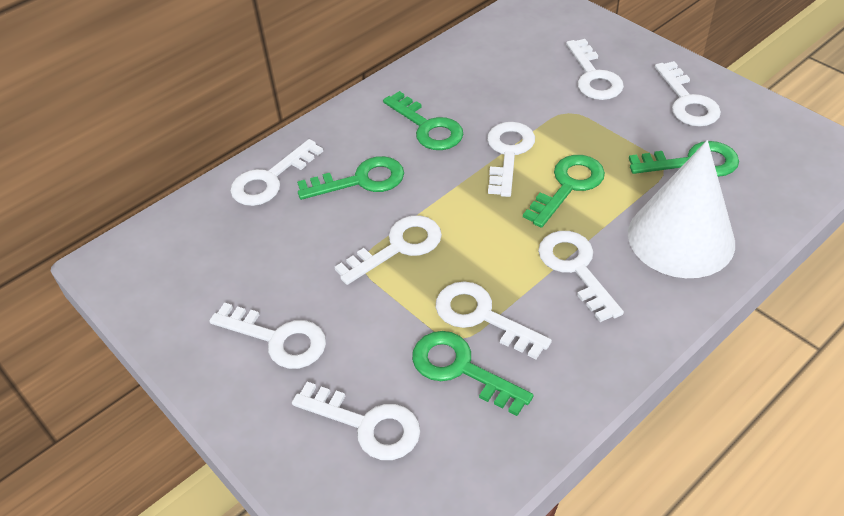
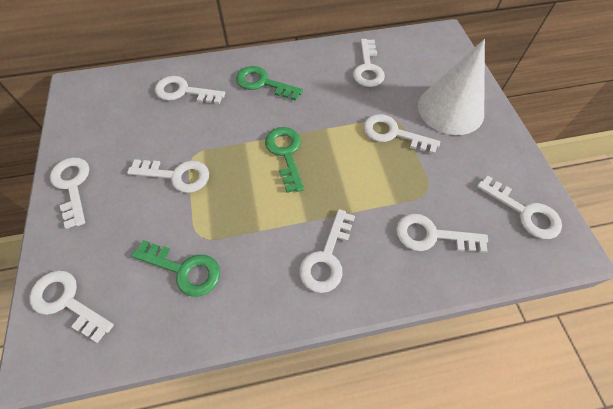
green key: [297,156,404,200] [383,91,463,150] [412,331,534,416] [523,155,605,228] [629,141,739,177] = 5 -> [132,240,220,297] [236,66,303,101] [265,127,304,193] = 3

